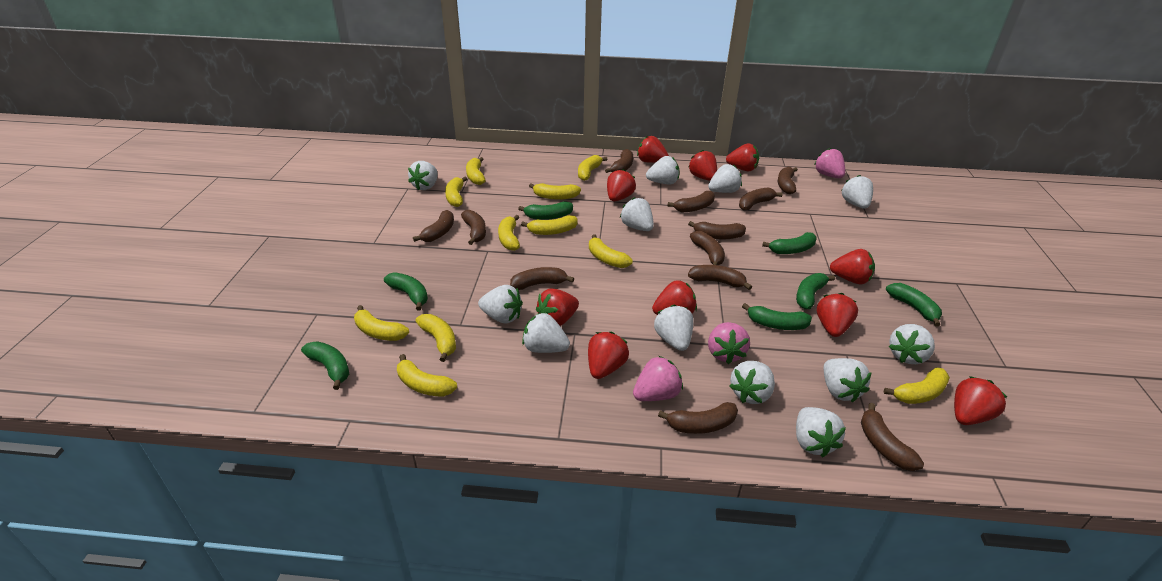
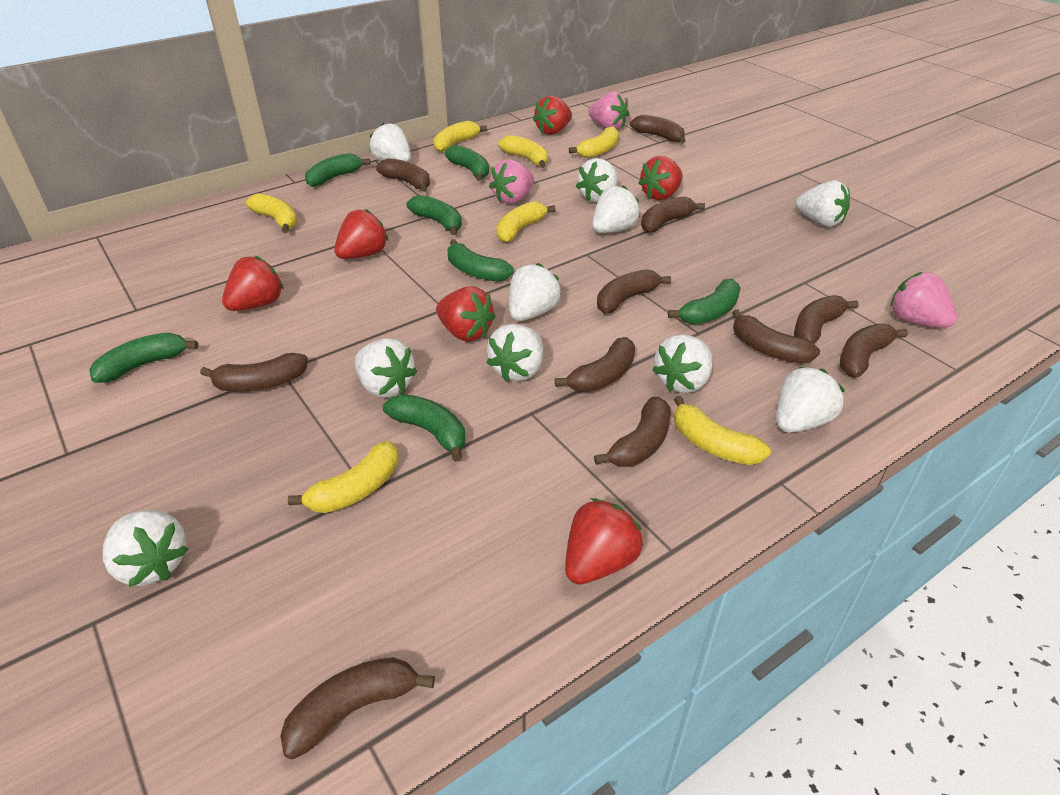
brown banana: [413,210,454,242] [461,210,486,245] [510,267,574,290] [605,149,633,173] [658,402,738,434] [667,191,715,212] [688,221,746,239] [688,265,752,290] [690,231,725,265] [739,187,783,211] [778,167,798,194] [861,403,924,471] = 12 -> [200,353,308,392] [280,657,435,759] [376,158,430,192] [555,337,635,392] [594,397,671,467] [597,269,671,313] [630,115,686,144] [641,196,705,233] [732,309,820,363] [794,295,859,344] [840,323,908,377] = 11
red strawberry: [536,289,579,326] [588,332,629,379] [607,169,636,201] [637,136,669,163] [652,280,697,315] [688,150,717,181] [726,143,759,171] [817,293,858,337] [830,249,875,284] [954,376,1007,425] = 10 -> [222,256,284,311] [334,209,389,259] [436,286,496,341] [533,95,572,135] [565,498,643,585] [638,156,683,200] = 6
white strawberry: [408,161,438,190] [478,285,523,324] [522,312,570,353] [620,197,654,231] [646,156,679,184] [654,305,694,351] [708,164,742,193] [729,361,775,404] [796,407,846,458] [824,358,872,402] [841,175,873,208] [889,324,935,364] = 12 -> [103,510,189,587] [355,338,417,398] [369,123,411,162] [487,324,543,382] [509,263,561,321] [576,158,619,203] [592,185,640,233] [652,334,713,393] [777,366,845,433] [795,181,850,227] = 10
yellow banana: [354,305,409,341] [397,354,457,397] [415,314,456,362] [445,177,467,207] [466,157,486,185] [498,215,520,251] [521,215,578,235] [529,183,581,200] [578,155,607,181] [589,234,633,268] [884,368,950,404] = 11 -> [246,193,297,233] [288,441,398,513] [433,121,487,152] [497,201,556,243] [498,135,548,168] [569,126,619,158] [674,396,771,465] = 7

